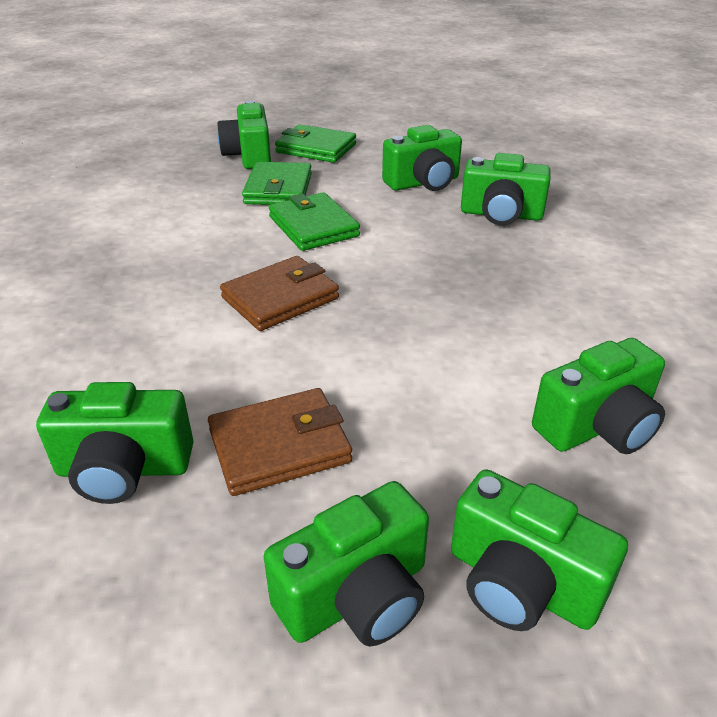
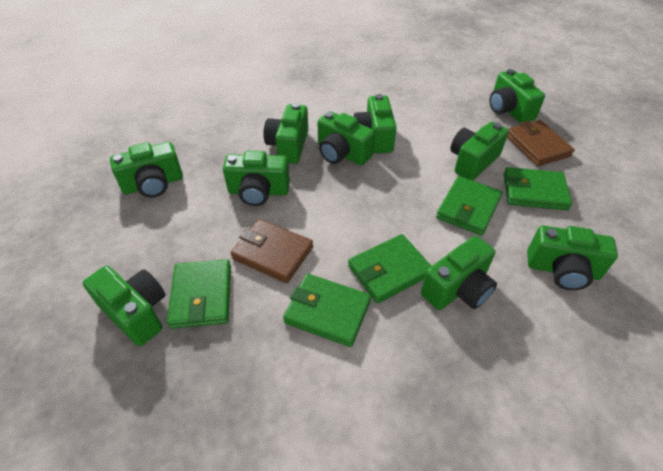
green camera: [36,382,194,504] [217,100,271,169] [264,481,429,646] [382,125,462,191] [451,469,628,631] [461,153,551,225] [532,338,665,454] = 7 -> [83,266,166,346] [110,142,183,197] [223,151,290,206] [263,103,308,164] [318,111,375,165] [353,94,397,153] [421,236,497,310] [450,122,509,181] [489,69,545,123] [527,226,618,290] = 10
green wallet: [242,162,312,205] [269,192,360,251] [275,124,356,163] = 3 -> [167,259,231,329] [283,274,371,347] [348,234,431,303] [436,176,502,236] [504,167,572,210] = 5

